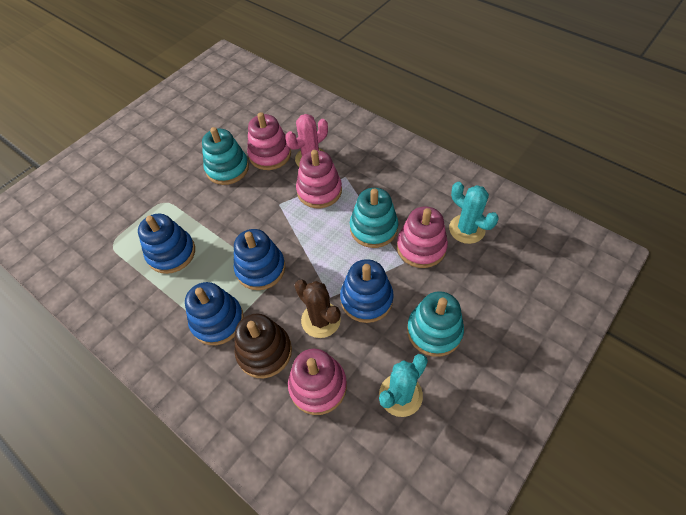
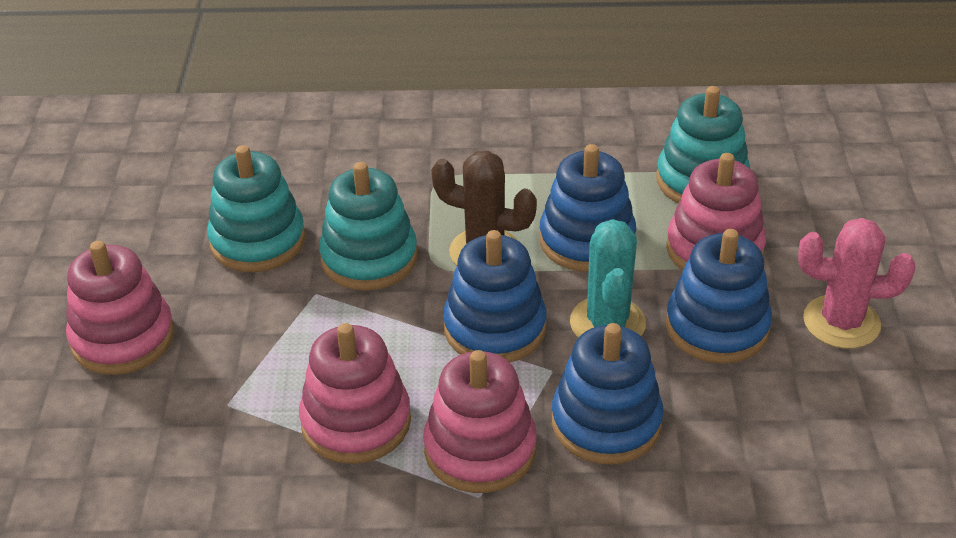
brown stacking toy: [234,314,292,378] = 1 -> none = 0
turquoise cactus: [379,354,428,417] [449,182,499,244] = 2 -> [570,219,646,338] = 1

